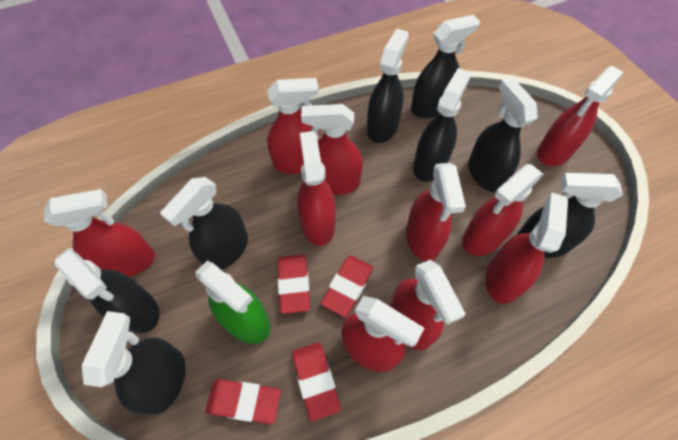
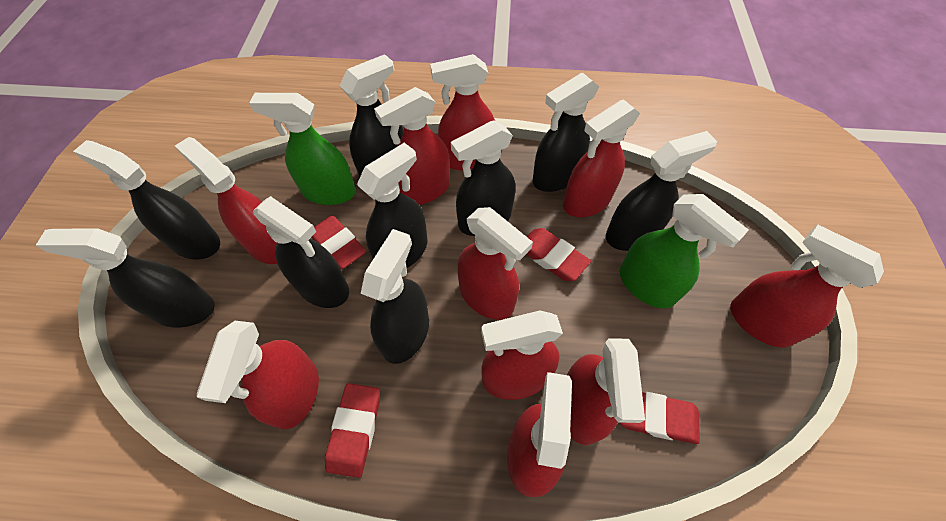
black spray bottle: [54,248,160,333] [82,311,185,414] [160,177,248,270] [367,29,409,143] [411,15,480,118] [413,68,471,182] [468,78,538,192] [517,173,623,258] = 8 -> [36,228,215,327] [73,140,220,259] [253,196,349,308] [339,54,403,177] [357,143,427,268] [361,229,429,364] [451,120,515,236] [532,73,599,192] [606,131,717,251] = 9
green spray bottle: [195,260,271,344] = 1 -> [249,93,356,205] [619,194,749,308] = 2

